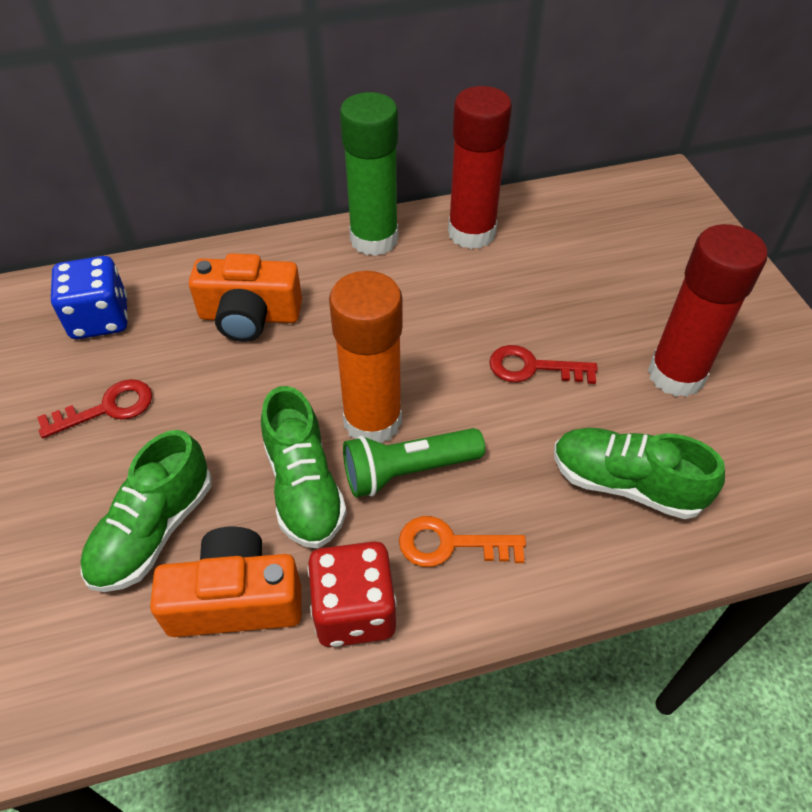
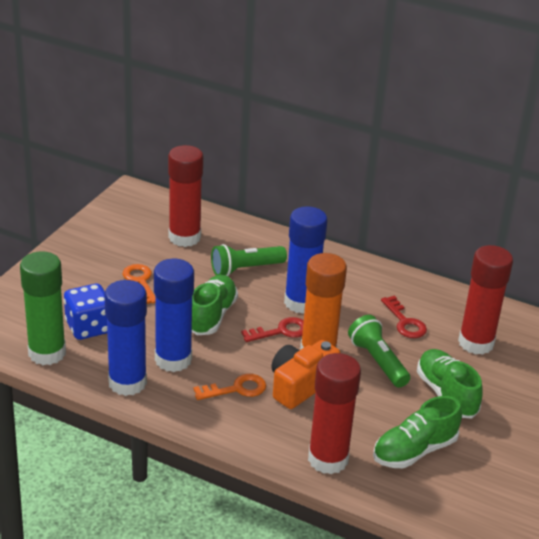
blue glue stick: none = 0 -> [104,280,147,396] [154,259,194,372] [284,206,327,314] = 3
green flashlight: [343,428,485,498] = 1 -> [211,244,287,276] [348,315,410,388] = 2
orange camera: [150,526,302,637] [189,253,302,342] = 2 -> [272,340,340,409] = 1
orange key: [399,516,526,567] = 1 -> [123,264,155,304] [193,374,266,400] = 2
red dice: [308,541,397,647] = 1 -> none = 0
red glue stick: [448,86,512,249] [648,224,768,397] = 2 -> [168,145,203,247] [308,353,361,474] [458,245,513,355] = 3

